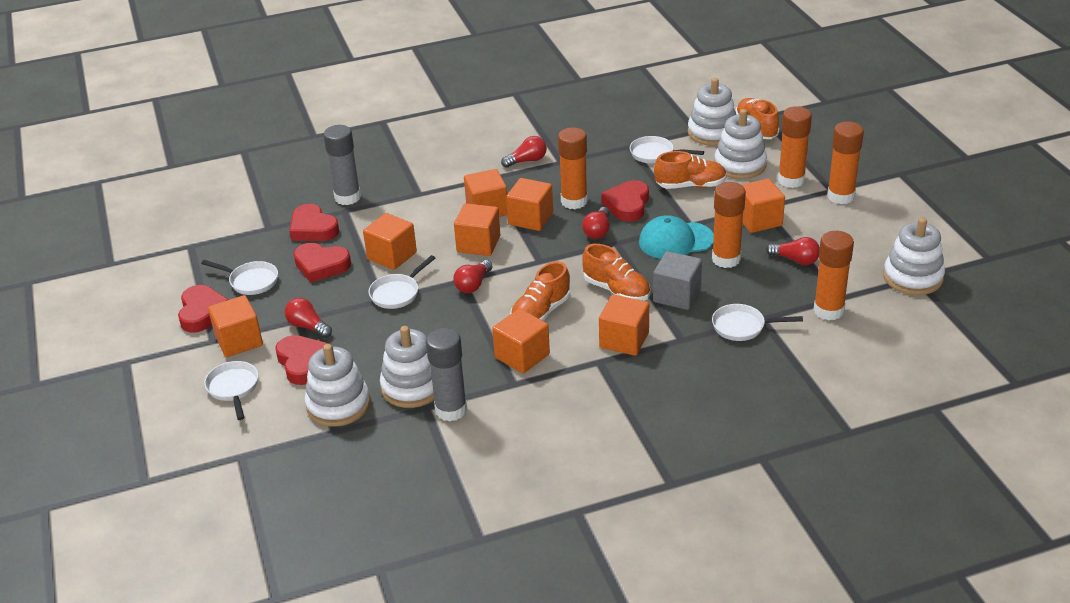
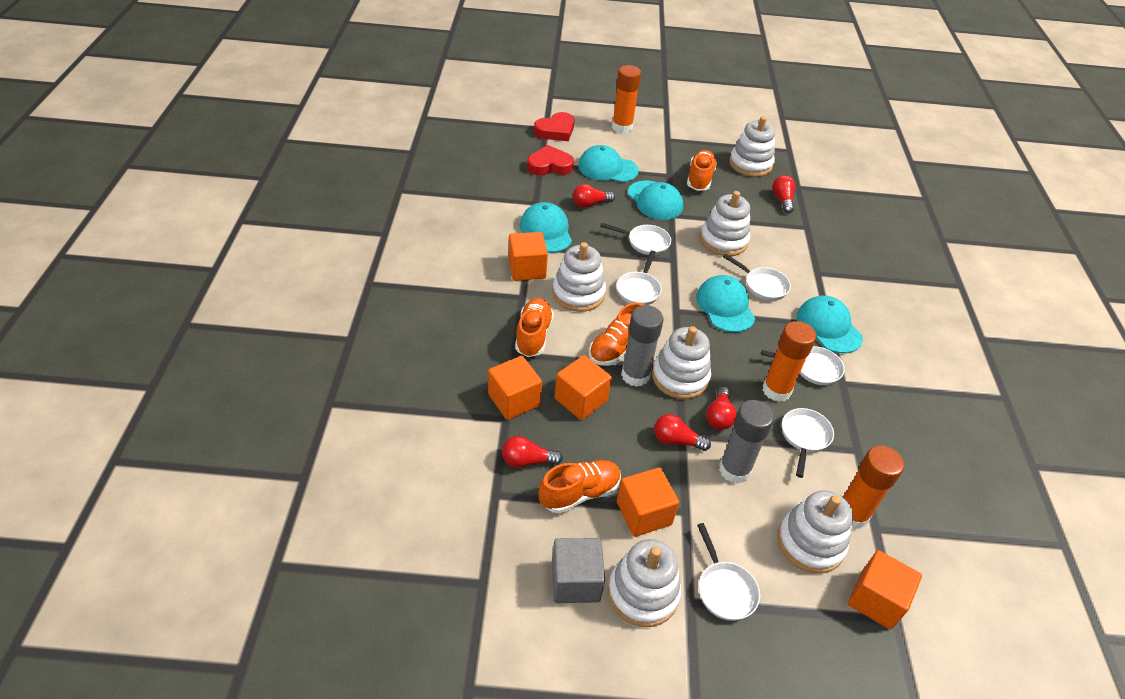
orange cube: [208,295,263,357] [363,213,417,270] [454,203,500,256] [464,169,507,217] [492,309,550,374] [506,178,553,231] [599,295,649,356] [742,179,785,233] = 8 -> [488,356,542,420] [508,232,548,281] [555,355,612,420] [617,467,679,537] [848,550,922,630] = 5
orange glue stick: [558,127,588,209] [712,182,746,268] [778,106,812,188] [813,231,854,320] [827,122,864,204] = 5 -> [612,65,641,133] [762,321,816,402] [843,446,904,529] = 3
red heart: [178,285,229,333] [275,335,329,385] [289,204,339,241] [293,243,351,283] [601,180,649,222] = 5 -> [527,145,574,175] [534,112,574,141] = 2
turquoise cap: [639,215,714,259] = 1 -> [520,202,572,253] [578,145,639,182] [628,180,683,220] [696,275,755,332] [797,295,863,353] = 5
white pan: [201,260,278,295] [204,361,258,420] [369,255,435,309] [630,136,704,163] [712,304,803,341] = 5 -> [600,223,671,255] [617,250,662,305] [697,523,760,621] [723,254,791,301] [762,346,845,385] [782,408,834,478] = 6
white stacking toy: [305,344,370,427] [380,326,434,408] [688,78,736,146] [714,109,767,179] [883,217,945,295] = 5 -> [552,242,606,312] [608,539,681,627] [652,326,711,399] [700,191,750,256] [729,116,775,177] [777,490,853,573] = 6

